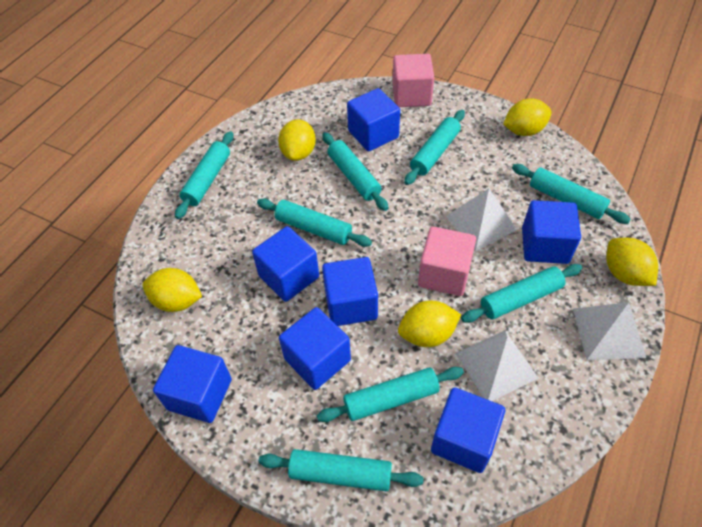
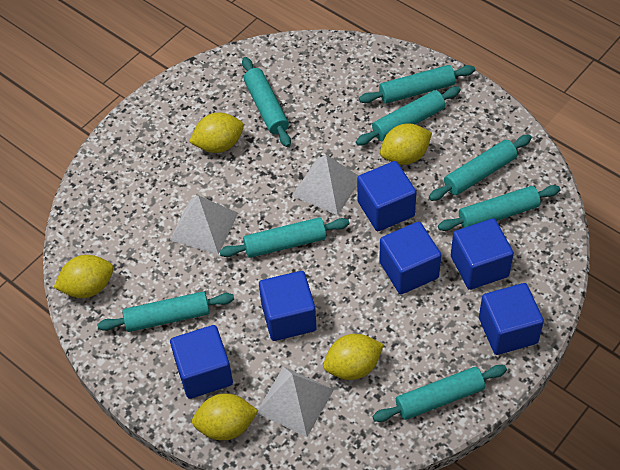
blue cube: [153,345,232,423] [252,226,319,302] [279,307,351,390] [322,257,378,326] [347,88,400,151] [431,387,505,473] [522,200,581,264] = 7 -> [170,325,233,399] [259,271,317,341] [357,161,417,231] [379,222,441,294] [451,218,514,290] [479,283,544,355] = 6
pink cube: [393,54,434,107] [418,226,476,296] = 2 -> none = 0

